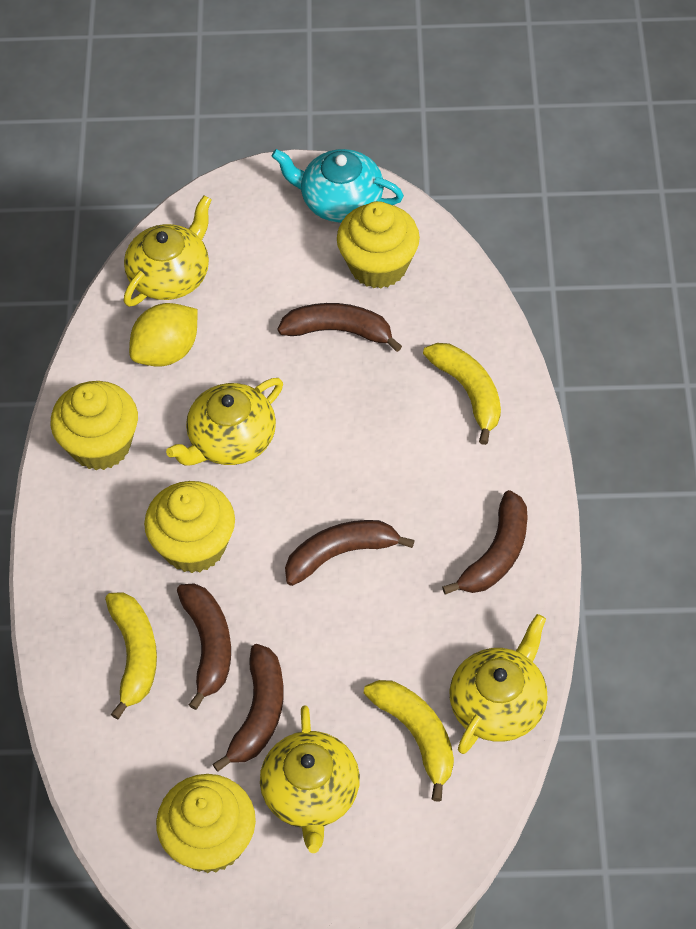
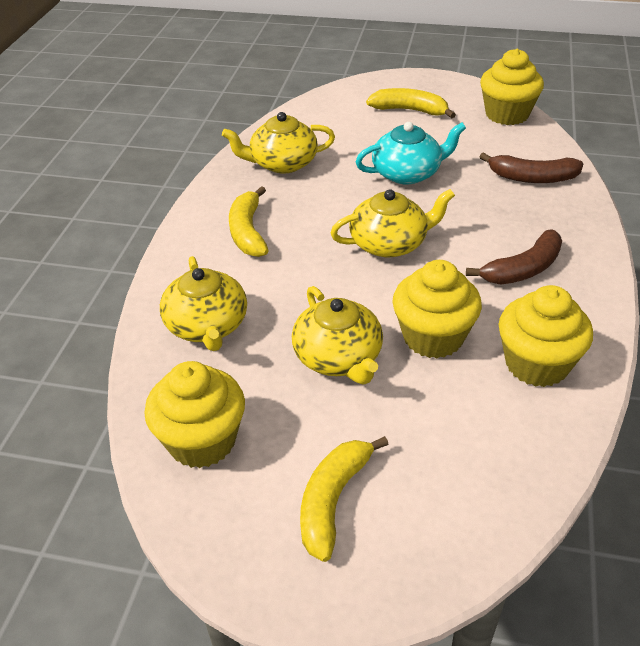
brown banana: [177,583,231,710] [212,644,284,772] [278,303,402,352] [285,520,415,586] [442,490,528,595] = 5 -> [466,229,562,284] [480,153,583,183] = 2
yellow lemon: [129,303,198,367] = 1 -> none = 0

